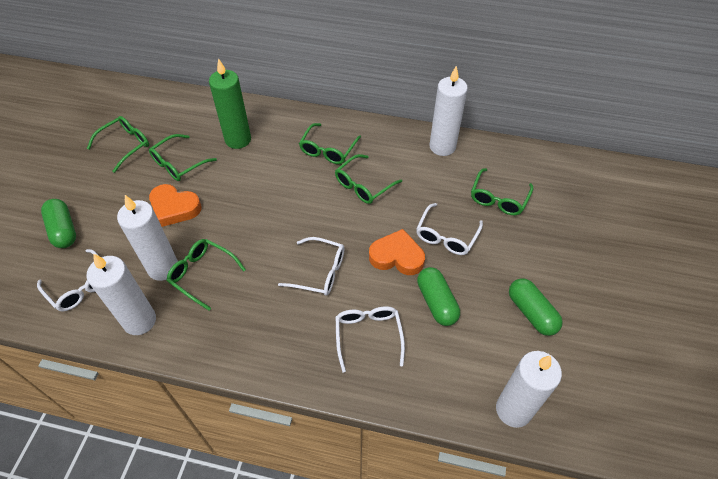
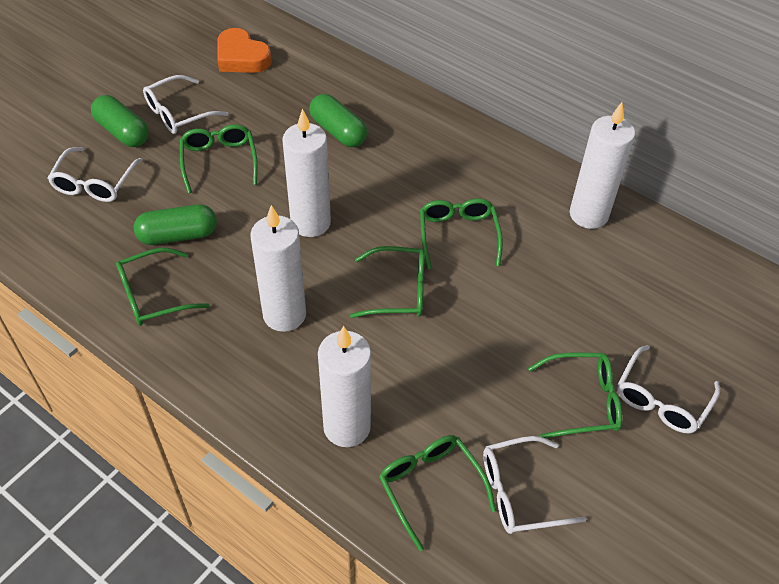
green candle: [209,58,251,149] = 1 -> none = 0
orange heart: [149,184,202,227] [369,229,425,275] = 2 -> [217,28,272,73] = 1

